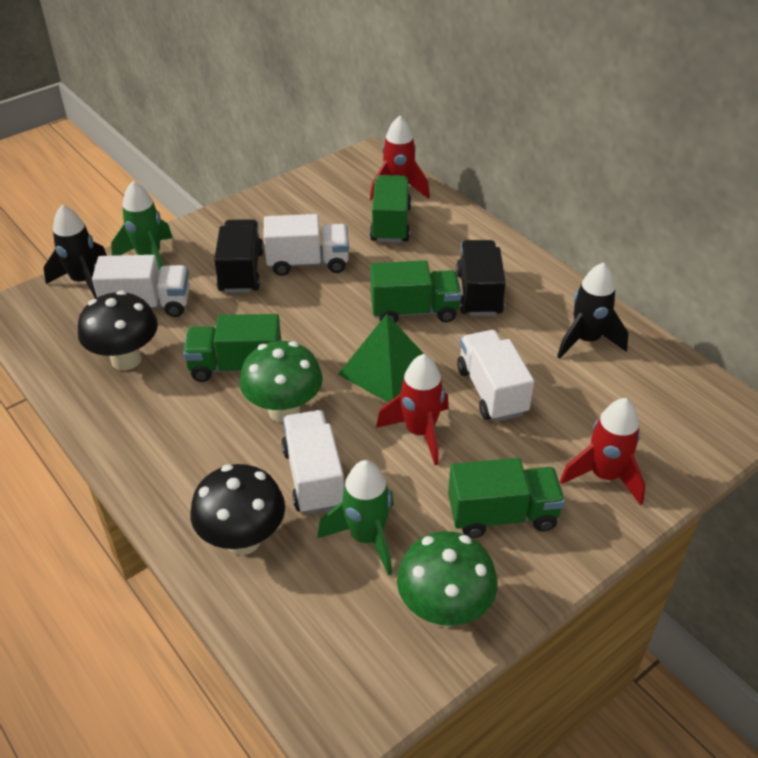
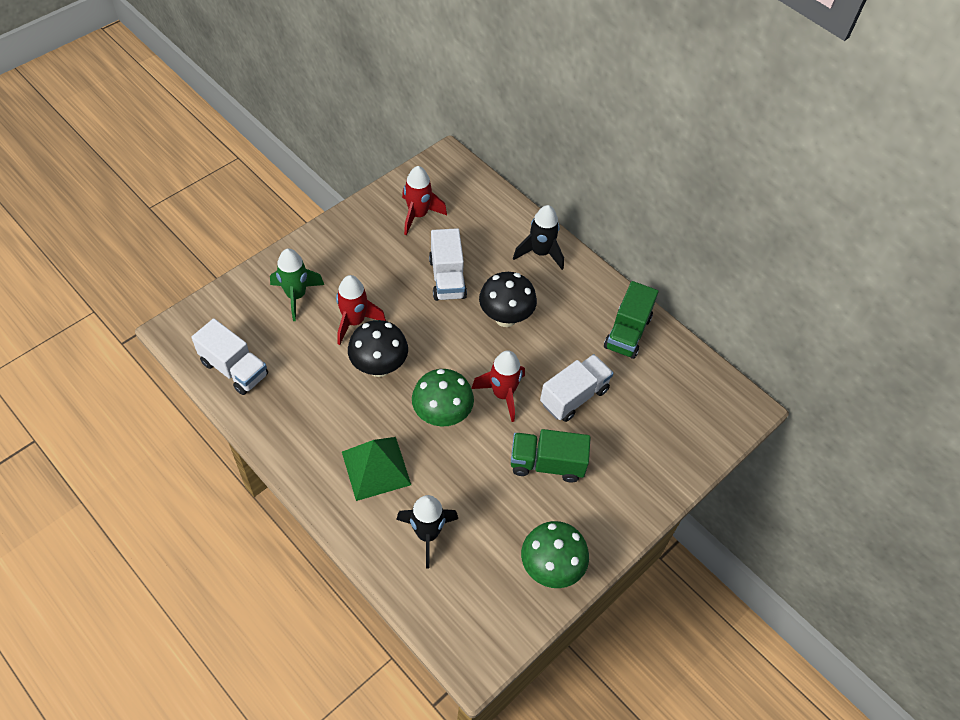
black truck: [214,219,264,293] [456,240,506,316] = 2 -> none = 0
green rocket: [111,181,173,271] [317,460,394,576] = 2 -> [270,248,324,321] = 1
green truck: [183,314,281,382] [370,175,411,243] [370,260,462,323] [448,458,565,538] = 4 -> [511,429,591,483] [604,281,659,359] = 2
white truck: [92,255,190,317] [263,214,349,276] [281,410,345,515] [457,330,534,422] = 4 -> [191,318,268,395] [429,228,467,301] [540,354,614,422] = 3

